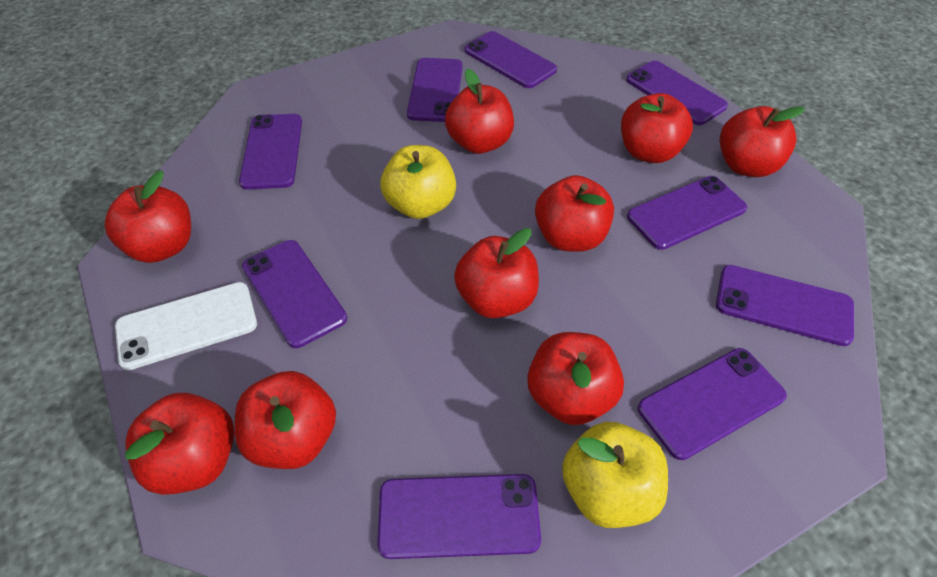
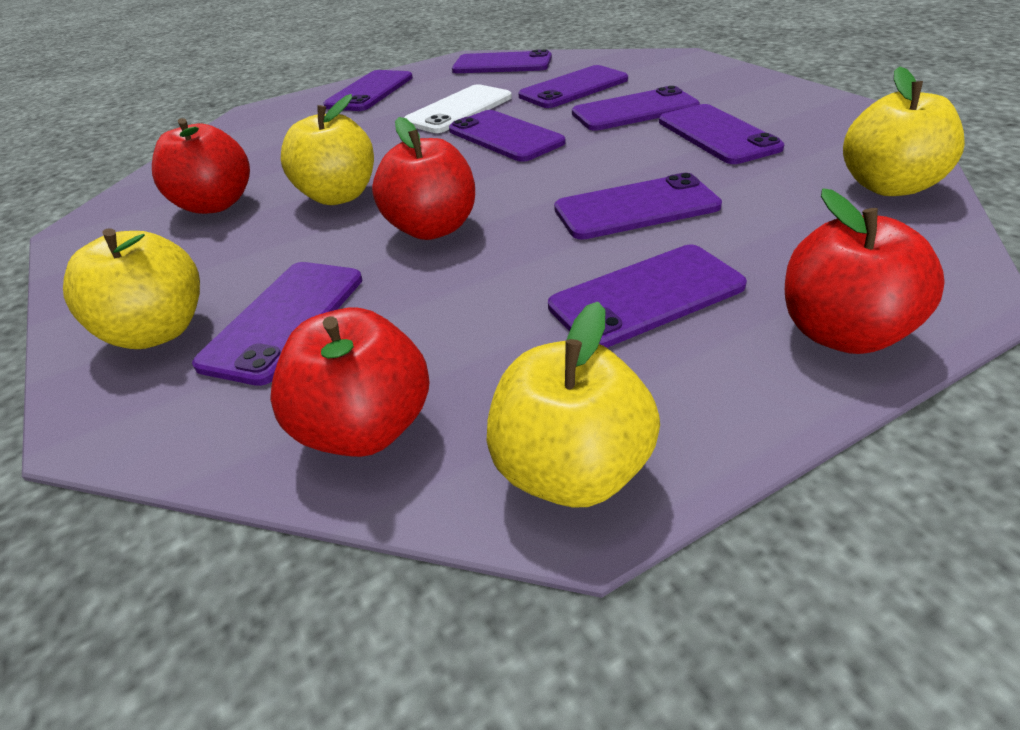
red apple: [105,171,191,263] [125,393,235,495] [235,371,336,469] [445,69,514,154] [454,228,539,318] [527,332,624,425] [535,175,614,252] [621,93,693,163] [720,106,805,177] = 9 -> [152,118,250,214] [270,308,430,457] [372,117,475,240] [785,188,945,354] = 4
yellow apple: [380,145,456,219] [562,422,668,528] = 2 -> [63,228,200,349] [281,94,374,205] [487,302,660,508] [843,66,965,196] = 4

